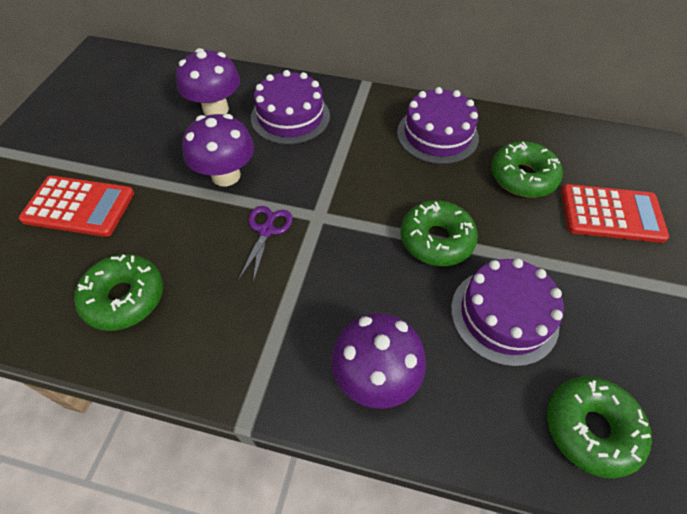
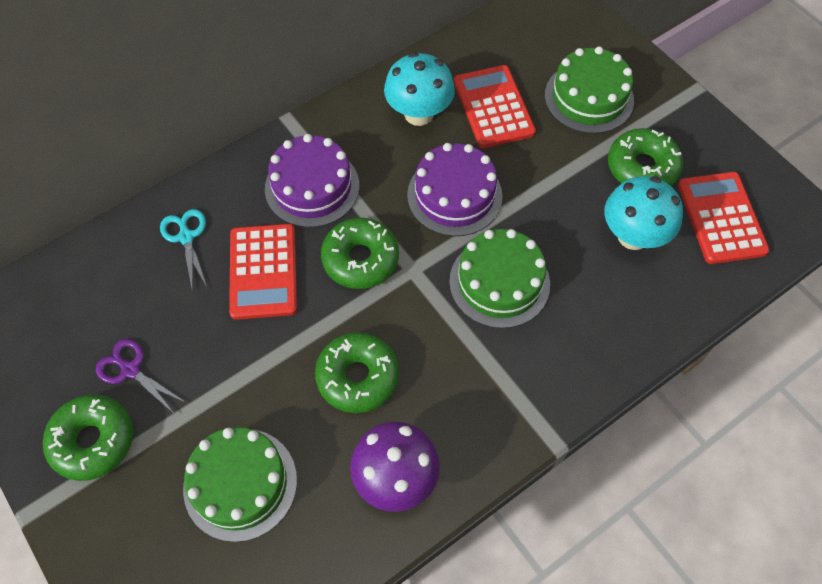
green cake: none = 0 -> [183,427,297,542] [449,229,550,328] [545,47,634,134] = 3
purple cake: [251,70,330,145] [397,87,479,164] [451,258,564,367] = 3 -> [265,134,359,228] [407,143,503,236] = 2
purple mushroom: [176,48,240,116] [182,114,254,186] [331,313,426,408] = 3 -> [350,422,440,512] = 1
red calculator: [19,176,134,237] [561,184,669,243] = 2 -> [229,224,297,320] [454,65,536,148] [678,172,770,264] = 3
turquoise mushroom: none = 0 -> [384,52,455,126] [604,176,683,250] = 2
turquoise scissors: none = 0 -> [160,209,207,292] = 1

